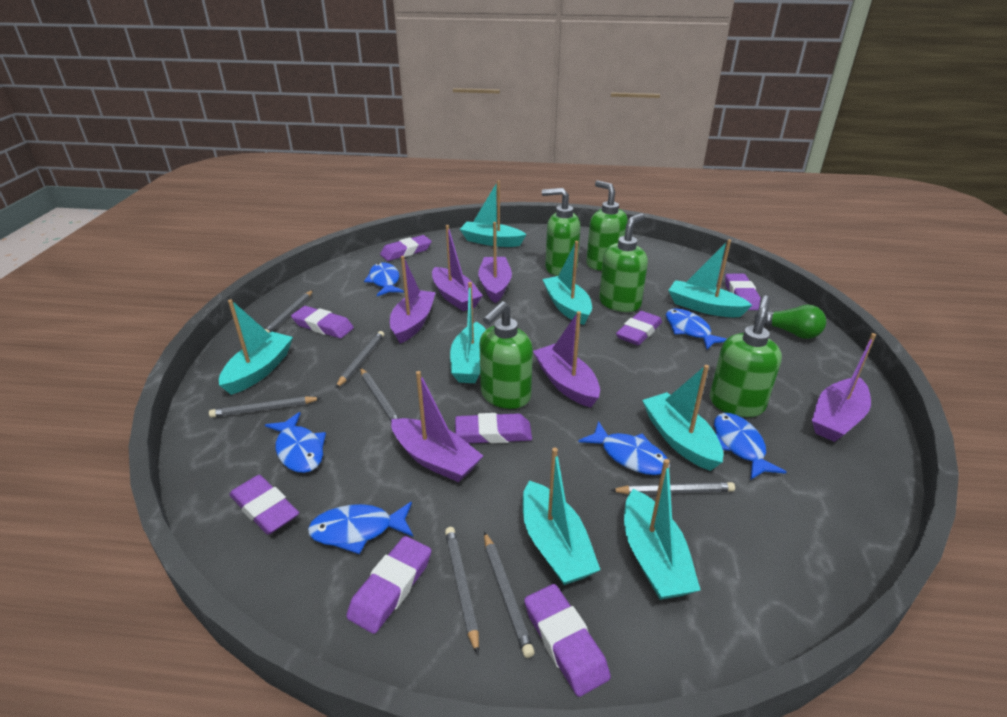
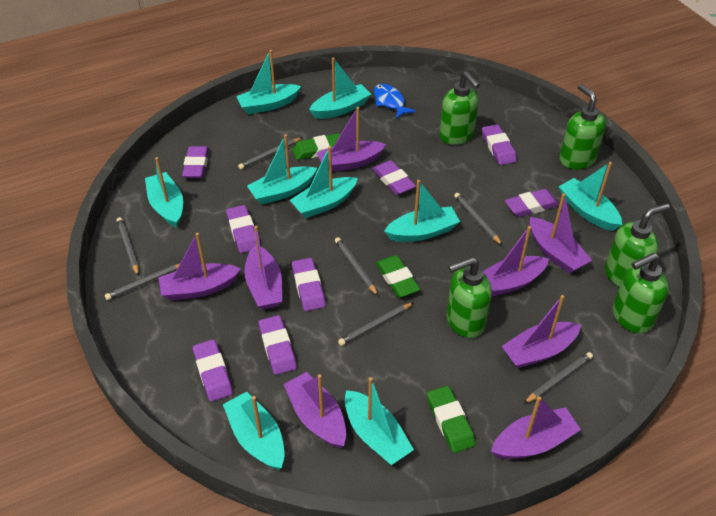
blue fish: [265,412,326,473] [308,502,413,554] [364,263,404,296] [578,421,670,475] [666,308,726,350] [714,413,786,480] = 6 -> [374,84,416,119] = 1
green eraser: none = 0 -> [292,133,340,160] [376,255,420,297] [427,386,476,453] = 3
green light bulb: [754,305,826,339] = 1 -> none = 0
purple boat: [390,256,436,343] [391,371,483,482] [432,225,483,311] [478,222,512,303] [533,311,600,407] [812,333,876,442] = 6 -> [158,233,241,300] [244,226,282,309] [284,372,346,448] [317,107,386,172] [483,226,549,297] [491,396,581,459] [502,295,581,368] [530,193,592,274] = 8
turquoise boat: [219,299,293,395] [450,282,486,383] [460,180,527,247] [523,448,600,585] [542,241,592,325] [624,459,700,600] [642,365,723,471] [668,239,752,317] = 8 -> [145,157,183,228] [223,392,284,470] [236,50,301,114] [247,134,317,204] [290,146,358,218] [309,57,371,119] [345,377,414,465] [384,180,460,242] [559,162,622,231] = 9

